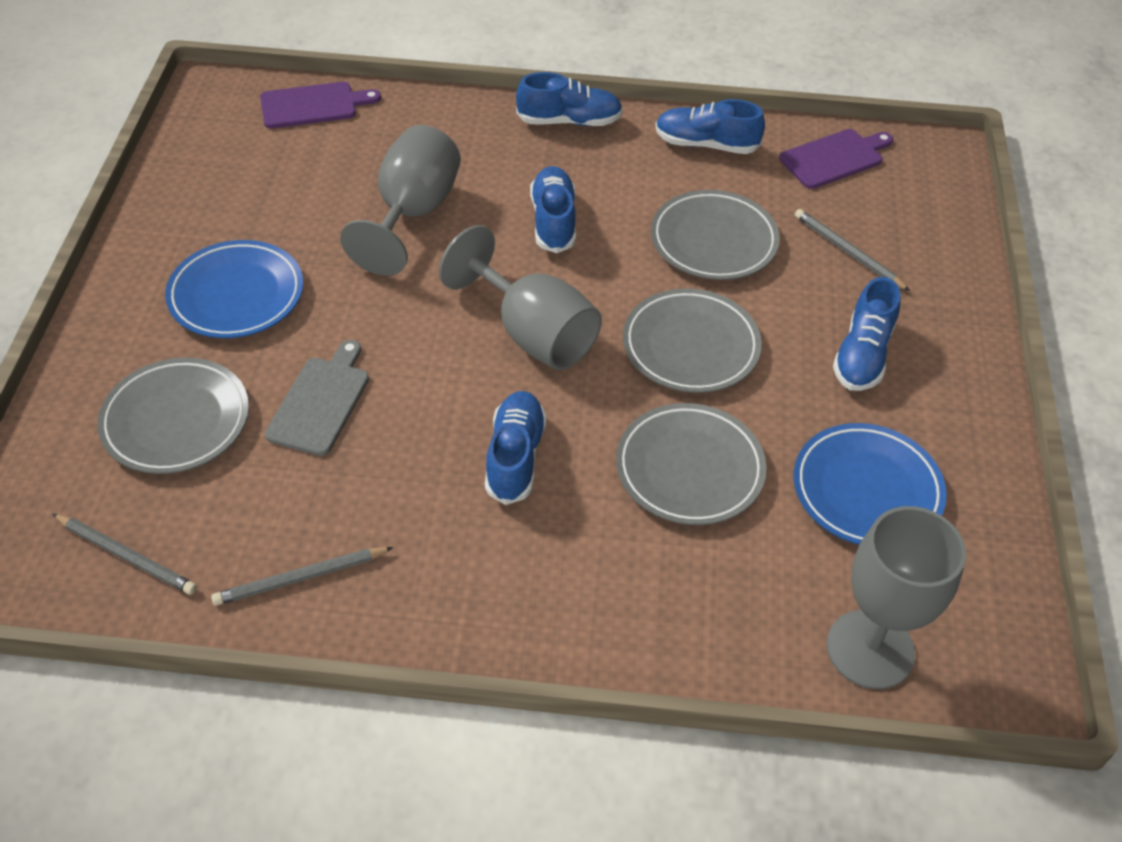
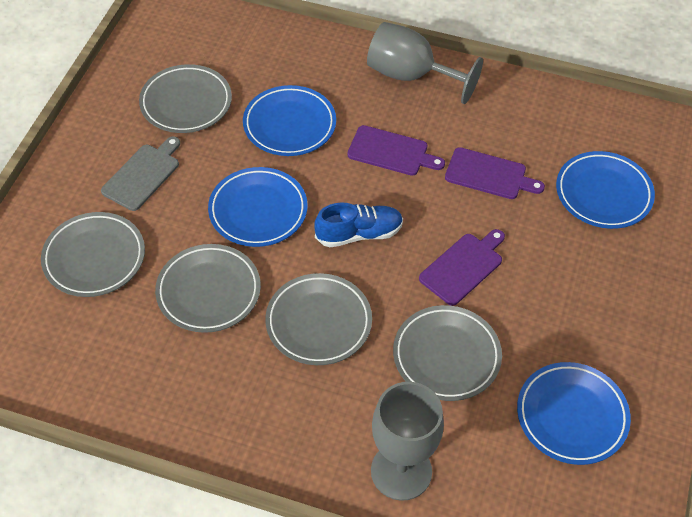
blue plate: [165,240,303,338] [794,423,947,545] = 2 -> [208,167,308,247] [243,85,336,156] [517,362,631,465] [556,151,655,229] = 4
blue shoe: [485,391,547,505] [516,72,623,126] [530,166,576,253] [655,99,765,154] [833,277,901,391] = 5 -> [315,203,403,247] = 1
grey goblet: [340,125,461,276] [439,225,602,370] [827,506,966,689] = 3 -> [367,22,483,104] [371,382,444,501] = 2
grey pencil: [52,514,197,595] [211,547,394,606] [795,209,910,291] = 3 -> none = 0
grey plate: [97,357,249,474] [616,403,767,525] [623,288,762,393] [651,190,780,280] = 4 -> [41,212,145,297] [139,64,232,133] [155,244,261,333] [265,273,372,365] [393,305,502,401] = 5
purple cutting board: [260,82,381,128] [779,129,893,189] = 2 -> [347,125,445,176] [419,229,505,306] [445,147,545,199] = 3

